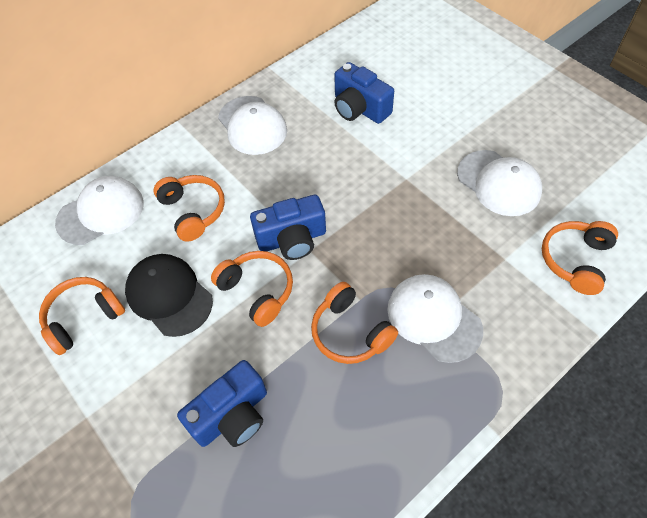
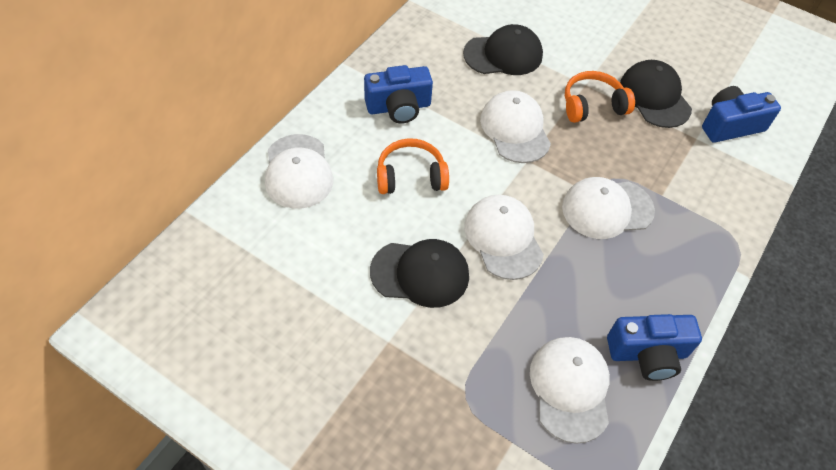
black cap: [125,254,213,337] = 1 -> [370,239,469,308] [463,24,543,75] [620,60,692,128] = 3
orange headphones: [39,277,125,355] [154,175,225,242] [211,251,293,327] [311,282,398,364] [542,221,618,295] = 5 -> [377,138,449,194] [565,71,635,123] = 2
white cap: [55,176,144,245] [218,96,287,155] [387,274,483,363] [457,150,542,216] = 4 -> [265,134,333,209] [464,195,544,280] [480,90,551,163] [530,337,610,444] [562,177,655,239] = 5

